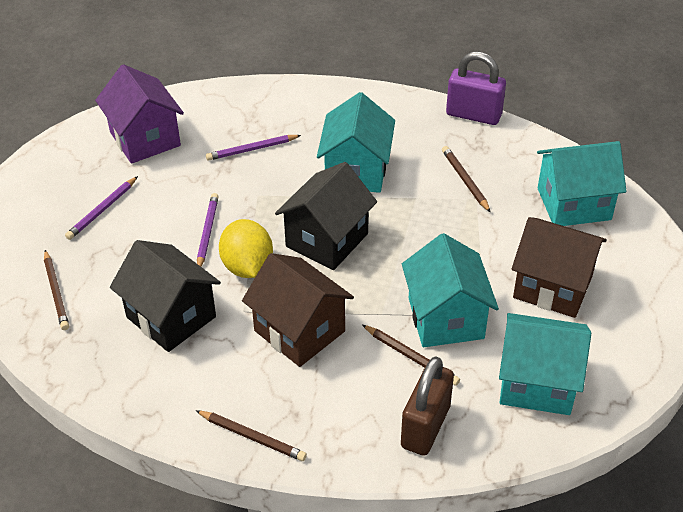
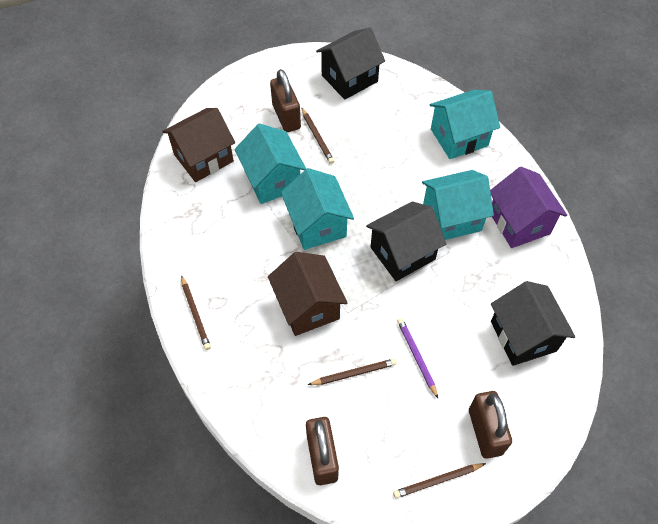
black house: [110,240,221,352] [275,162,377,270] = 2 -> [316,28,385,100] [366,201,447,281] [491,281,575,366] = 3
brown padlock: [401,356,454,456] = 1 -> [270,69,301,132] [306,417,339,485] [469,391,512,459] = 3
purple padlock: [446,52,506,125] = 1 -> none = 0
purple pencil: [65,176,138,240] [197,193,219,267] [206,135,301,161] = 3 -> [397,318,438,398] = 1
yellow lemon: [219,219,273,278] = 1 -> none = 0

